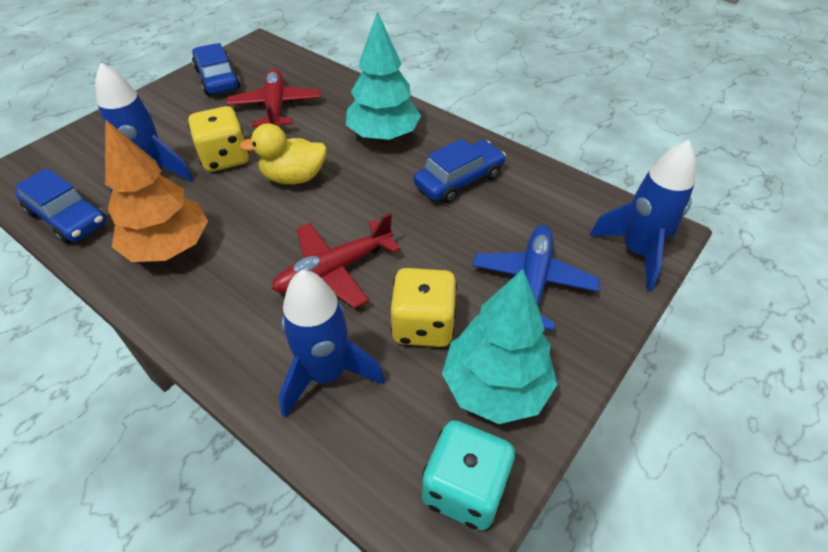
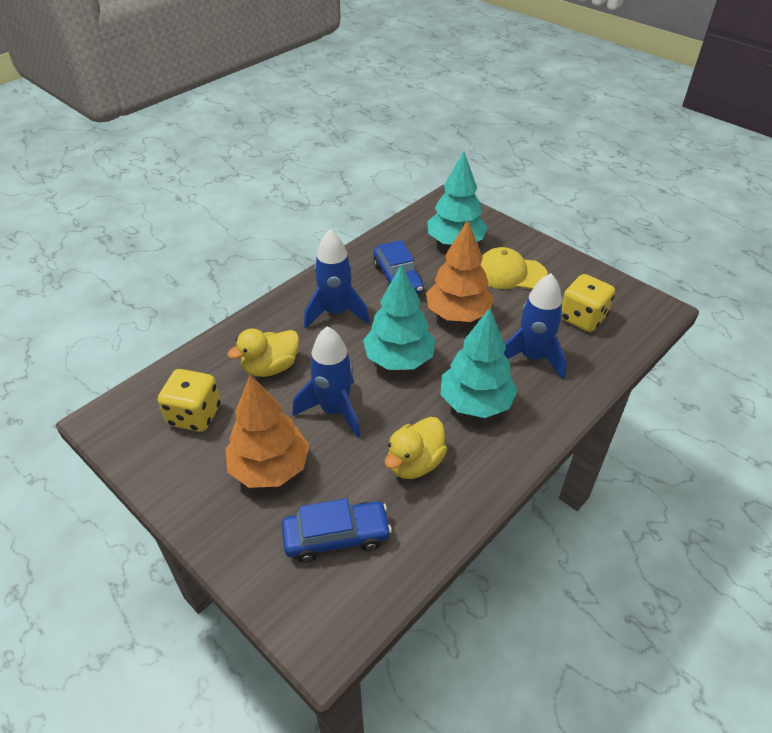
blue car: [15,168,106,244] [192,43,240,95] [414,139,506,203] = 3 -> [281,498,392,563] [373,240,424,294] = 2
blue plane: [472,225,600,331] = 1 -> none = 0
orange tree: [105,119,208,262] = 1 -> [225,375,310,488] [426,220,494,322] = 2
red plane: [226,68,321,127] [272,213,401,308] = 2 -> none = 0
turquoise dice: [422,420,515,530] = 1 -> none = 0
turquoise tree: [346,11,421,141] [442,269,557,424] = 2 -> [363,265,436,370] [427,151,488,245] [441,308,518,418] = 3
yellow cap: none = 0 -> [481,247,548,289] = 1
yellow duck: [239,123,327,184] = 1 -> [227,329,299,377] [385,417,447,479] = 2

